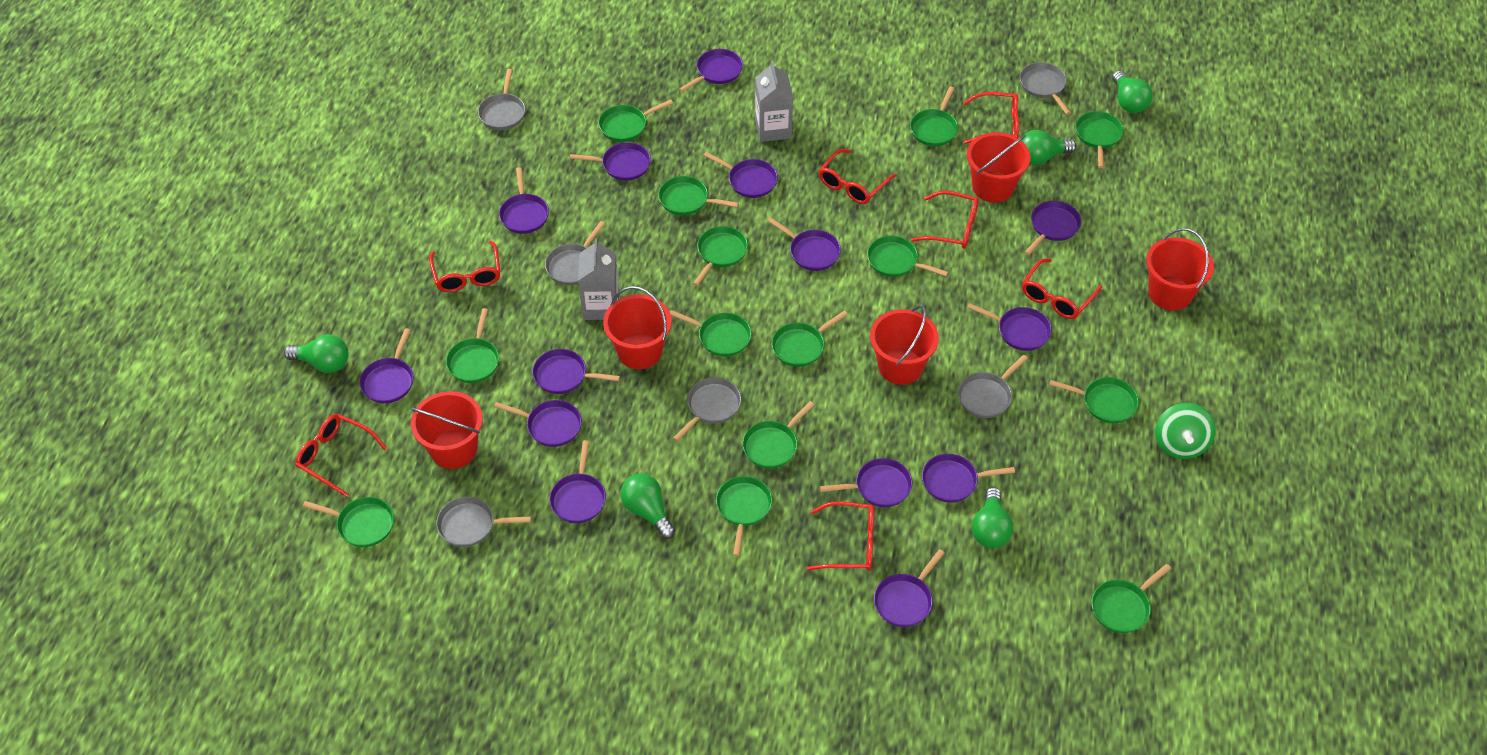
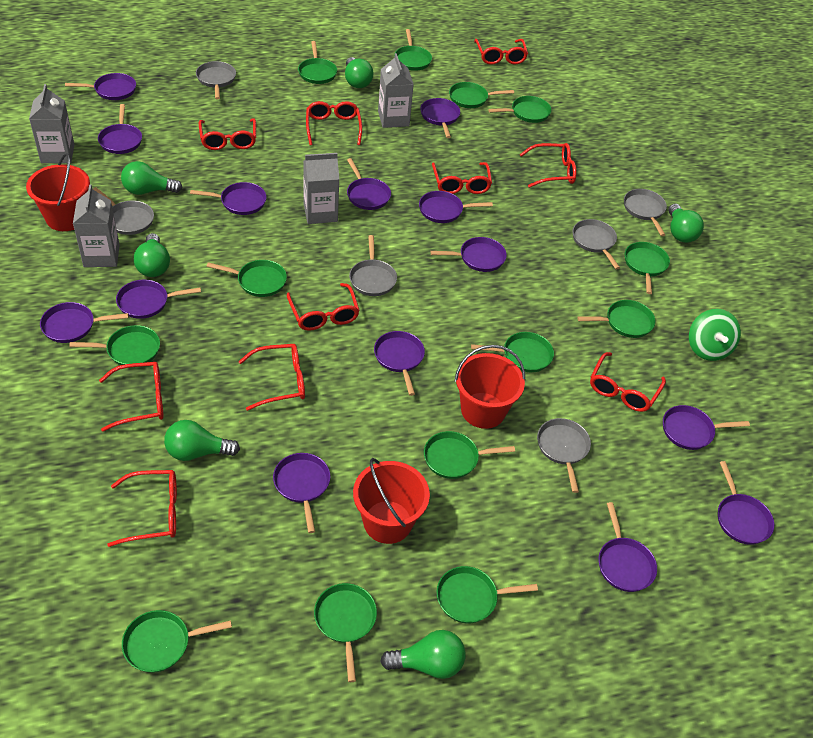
green light bulb: [284,334,348,373] [621,474,676,539] [972,487,1013,548] [1021,130,1076,165] [1112,71,1153,113] = 5 -> [121,161,183,195] [134,233,170,277] [164,420,240,461] [345,57,374,88] [380,630,466,679] [668,204,704,243] = 6
green pan: [303,497,394,547] [446,308,499,383] [599,99,673,142] [659,176,739,215] [670,310,752,357] [693,226,748,286] [716,476,772,556] [742,401,815,469] [772,311,848,367] [867,236,948,277] [910,87,958,146] [1049,377,1139,423] [1075,111,1124,168] [1092,564,1171,633] = 14 -> [69,325,160,365] [122,610,232,673] [206,260,287,297] [298,41,337,84] [314,583,377,682] [394,29,432,71] [424,431,515,479] [437,566,538,623] [449,82,514,108] [471,332,554,372] [488,96,552,123] [577,300,655,338] [625,242,670,294] = 13
grey carton: [578,238,619,320] [755,61,793,142] = 2 -> [29,84,74,163] [73,184,120,267] [303,153,339,224] [378,53,414,128] = 4
red bucket: [411,391,483,469] [603,286,672,369] [870,305,939,385] [967,132,1030,203] [1146,228,1214,311] = 5 -> [26,153,90,231] [353,458,430,544] [455,345,525,429] = 3
red glasses: [295,414,387,497] [429,241,501,292] [807,502,874,571] [819,149,897,204] [911,191,979,249] [963,92,1019,144] [1022,259,1102,319] = 7 -> [99,362,164,432] [107,470,177,547] [199,119,256,150] [238,344,305,411] [287,283,360,331] [306,101,362,145] [432,162,492,194] [474,39,528,65] [519,143,576,188] [590,352,666,412] = 10

